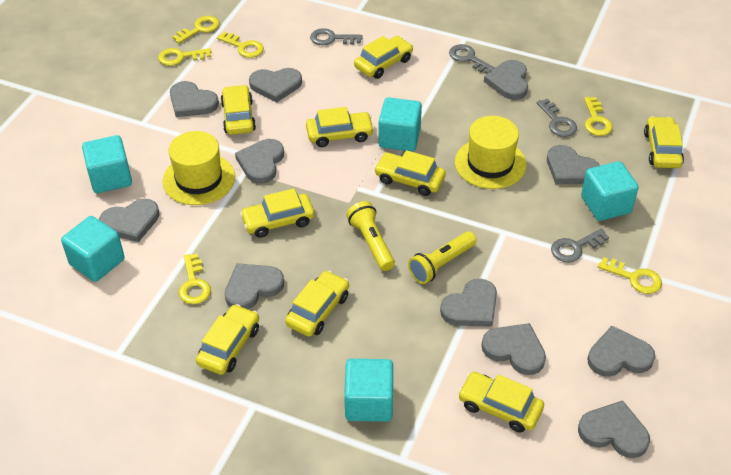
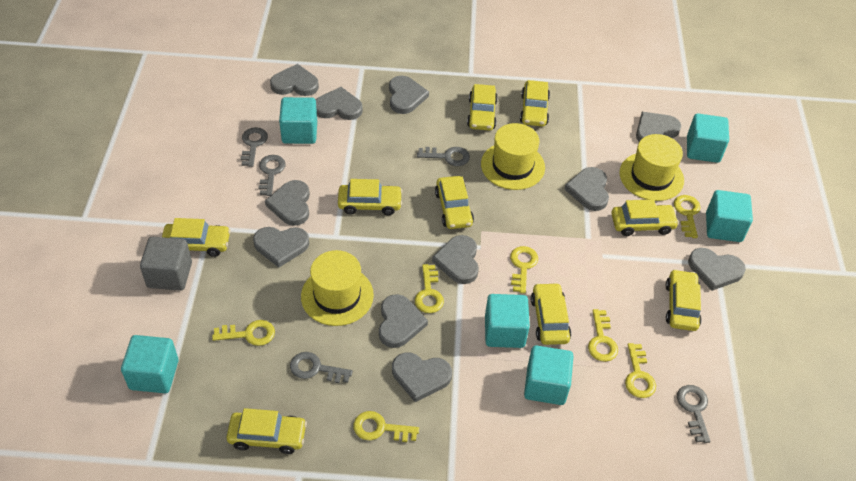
grey cube: none = 0 -> [140,237,192,291] = 1
grey key: [310,28,363,45] [449,44,496,74] [537,99,577,137] [551,228,609,262] = 4 -> [240,127,268,167] [258,155,286,196] [290,352,353,383] [417,147,470,166] [677,385,711,443] = 5
turquoise cube: [61,216,125,282] [82,135,132,193] [344,359,393,422] [378,97,422,152] [581,161,639,221] = 5 -> [121,335,179,393] [279,97,317,144] [485,294,530,348] [524,345,574,405] [687,114,729,163] [706,190,753,242] = 6
yellow flashlight: [347,201,395,271] [408,231,477,284] = 2 -> none = 0
yellow hat: [162,131,235,205] [455,116,526,189] = 2 -> [301,250,374,326] [481,123,545,190] [619,134,684,201] = 3
yellow key: [158,48,212,66] [172,16,220,44] [179,254,211,304] [217,32,264,58] [584,97,613,136] [598,257,662,294] = 6 -> [212,320,275,346] [353,411,419,442] [415,264,444,313] [510,246,538,294] [588,309,618,362] [625,343,656,398] [674,195,701,238] = 7

